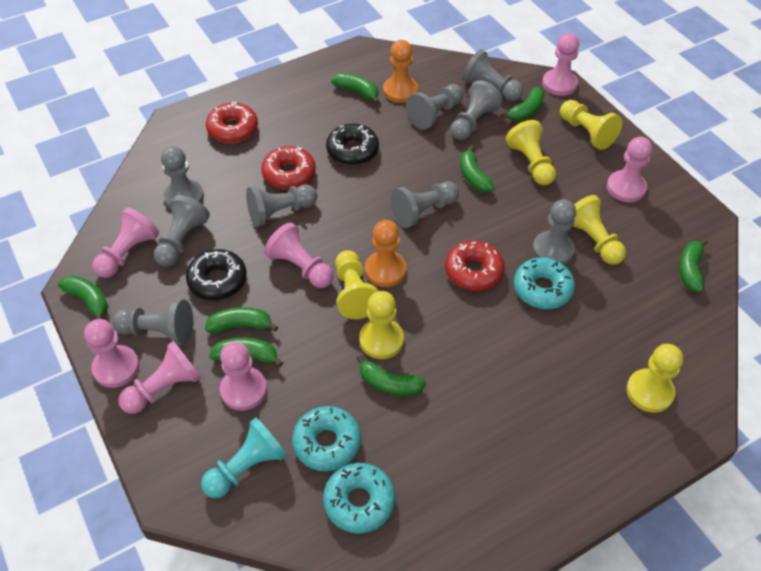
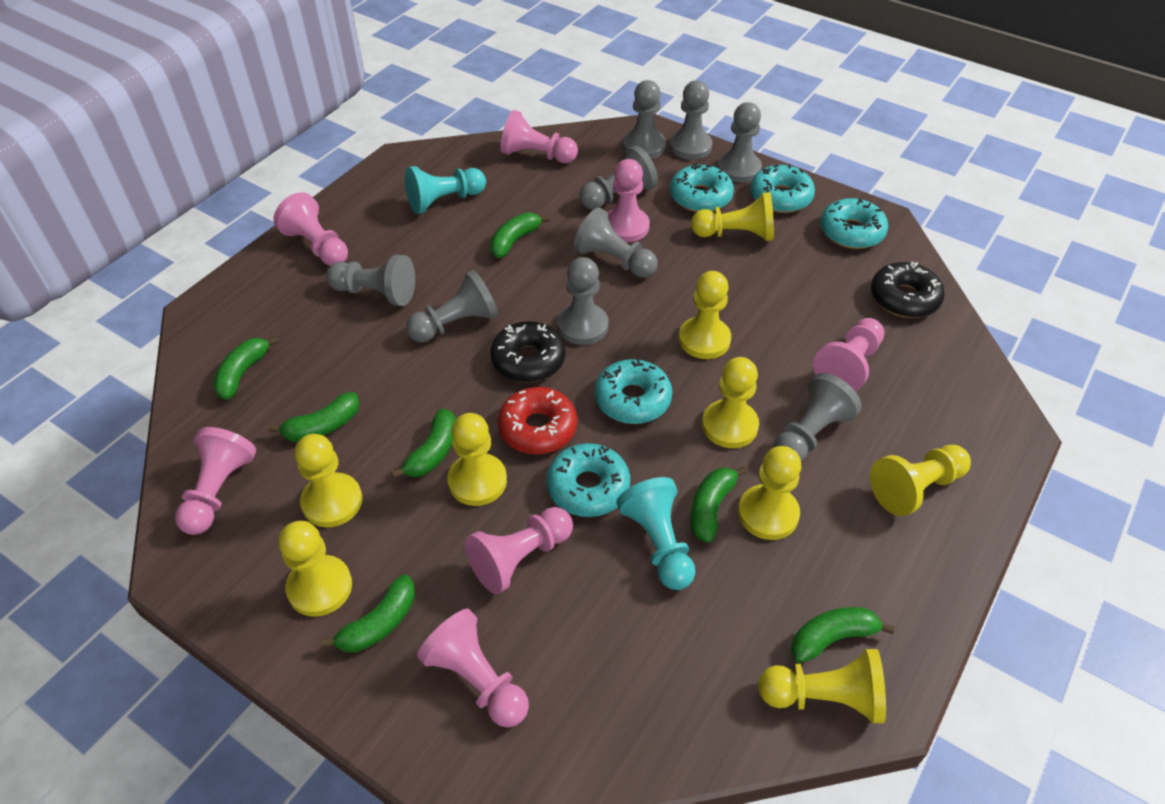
green banana: [58,276,108,319] [205,307,278,333] [209,337,283,367] [331,73,379,104] [356,355,426,396] [460,145,495,193] [501,87,544,121] [679,238,708,292] = 8 -> [213,336,278,400] [269,392,360,442] [321,575,415,653] [391,409,456,478] [490,212,550,258] [690,466,747,543] [791,607,895,663] = 7
orange pawn: [365,220,407,287] [383,40,418,103] = 2 -> none = 0
red donut: [206,102,258,143] [261,146,316,190] [445,241,505,291] = 3 -> [497,387,577,454] = 1
turquoise donut: [292,406,361,471] [323,463,395,534] [514,257,575,309] = 3 -> [546,443,631,517] [595,359,672,424] [670,164,734,212] [750,164,815,213] [820,198,888,249] = 5
turquoise pawn: [201,417,287,498] = 1 -> [405,166,486,214] [616,477,696,590] = 2
yellow pawn: [335,250,379,319] [359,291,404,359] [506,120,556,186] [560,100,622,150] [573,195,626,265] [626,344,683,413] = 6 -> [279,521,352,616] [295,434,362,527] [447,413,507,506] [679,271,731,359] [691,192,774,241] [702,357,759,448] [738,446,801,540] [758,649,886,723] [870,445,971,516] = 9

